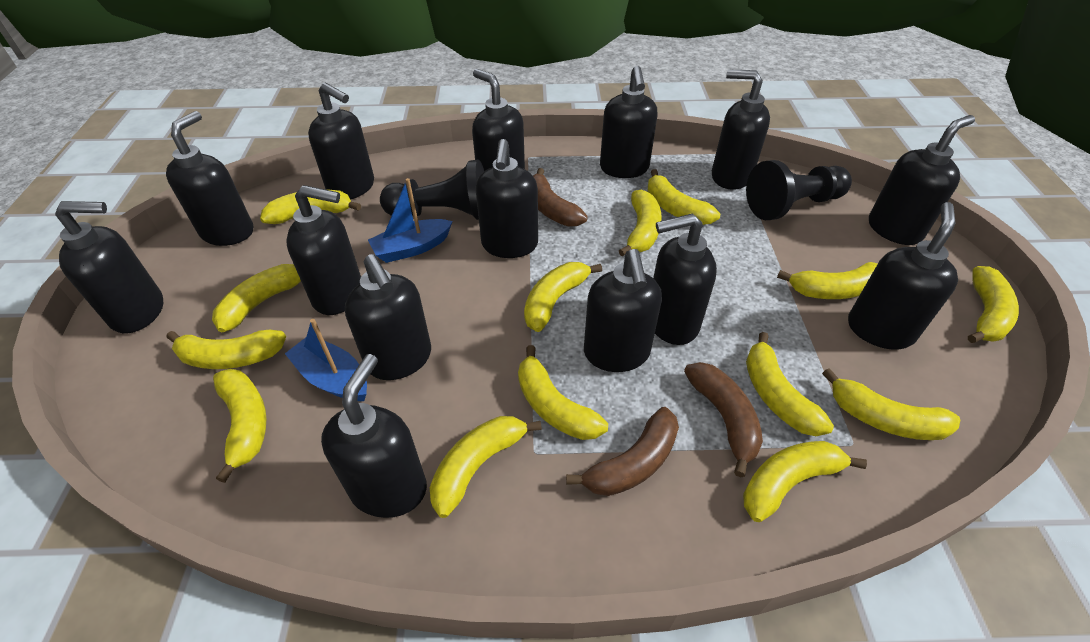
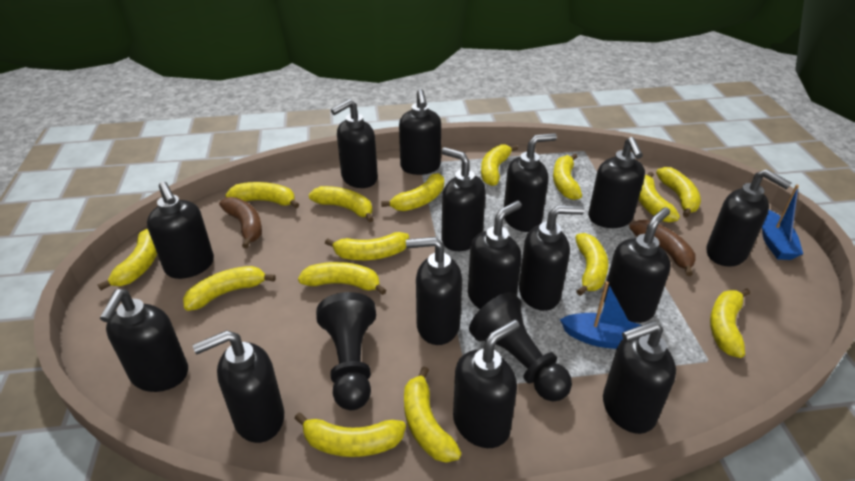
black soap dispenser: [55,201,163,333] [166,111,253,246] [286,185,361,315] [308,83,374,200] [321,354,427,518] [345,254,431,380] [472,69,525,171] [476,139,538,258] [584,249,662,372] [600,66,658,178] [653,213,717,345] [712,69,770,190] [848,202,958,350] [869,115,975,245] = 14 -> [100,289,188,392] [147,181,214,279] [193,330,284,443] [331,99,378,188] [399,89,441,175] [406,237,462,345] [441,147,486,251] [453,319,520,448] [468,201,522,309] [504,133,557,232] [519,205,585,311] [588,137,645,228] [603,321,676,434] [604,207,671,323] [706,169,791,267] = 15
brown banana: [533,168,588,227] [566,407,679,496] [684,362,763,477] = 3 -> [219,197,262,248] [630,220,696,276] = 2
yellow banana: [166,330,286,369] [212,264,301,332] [213,369,266,483] [260,189,361,224] [430,416,542,518] [518,345,608,440] [524,262,602,332] [619,189,662,257] [647,169,720,225] [743,441,867,522] [746,332,834,436] [777,262,878,299] [822,368,960,440] [968,266,1019,343] = 14 -> [97,229,157,290] [183,266,276,311] [225,182,299,208] [294,413,406,457] [298,262,387,295] [309,186,374,222] [325,232,409,260] [381,173,444,211] [404,366,462,463] [481,145,518,186] [553,153,582,200] [575,233,608,296] [638,172,680,223] [656,167,701,217] [710,289,750,358] = 15

